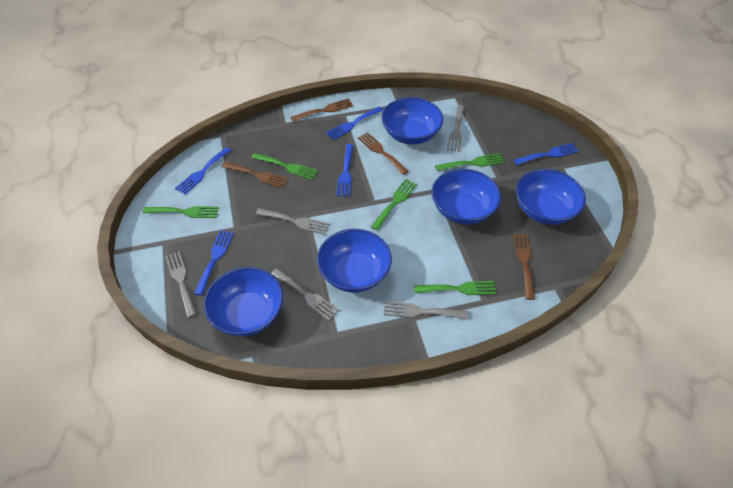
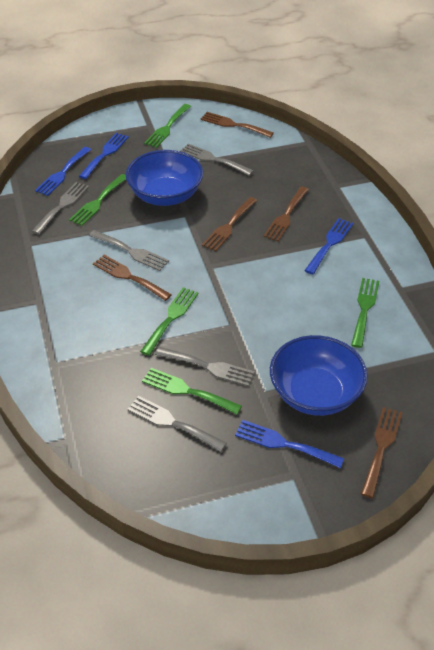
blue bowl: [204,267,283,337] [317,229,392,293] [382,97,443,144] [432,169,501,225] [516,169,586,225] = 5 -> [126,150,203,206] [270,335,368,416] = 2
blue fork: [175,147,231,195] [194,230,234,296] [326,107,383,140] [336,144,353,197] [513,143,579,165] = 5 -> [35,147,91,196] [79,133,129,179] [235,420,344,468] [304,218,353,274] = 4
brown fork: [221,162,288,188] [290,98,353,122] [358,132,408,175] [513,234,535,300] = 4 -> [93,255,172,301] [200,112,274,138] [202,197,257,252] [263,187,309,241] [361,407,403,498] = 5

